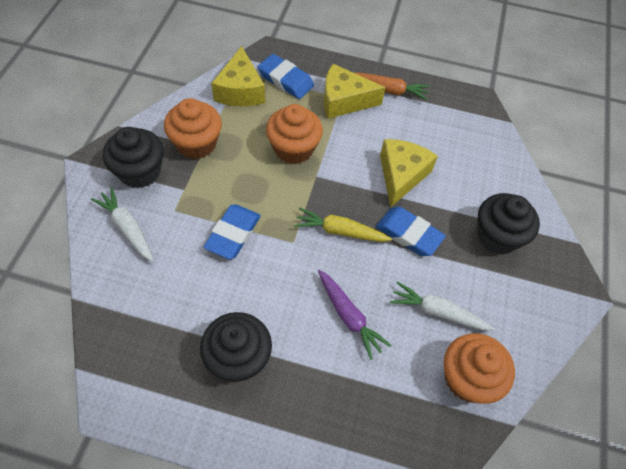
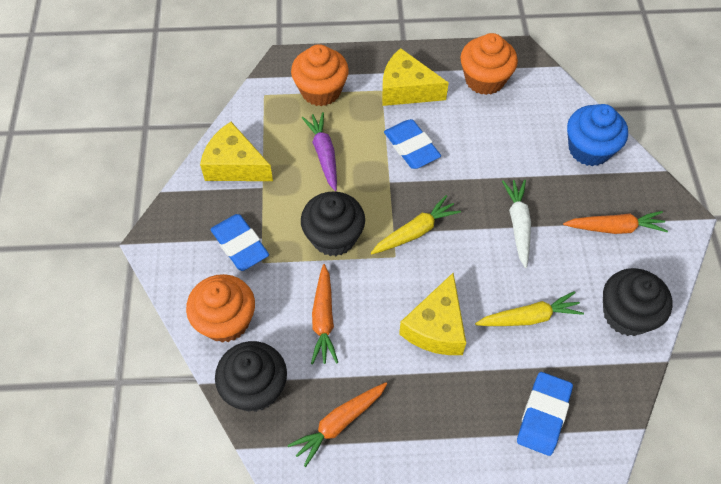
blue cupcake: none = 0 -> [567,104,628,166] = 1
orange carrot: [355,72,430,100] = 1 -> [288,382,387,467] [311,264,338,365] [563,211,668,234] = 3
white carrot: [91,187,154,262] [390,281,495,330] = 2 -> [502,180,531,268] = 1
yellow carrot: [294,207,392,242] = 1 -> [371,195,461,254] [475,291,584,326] = 2

